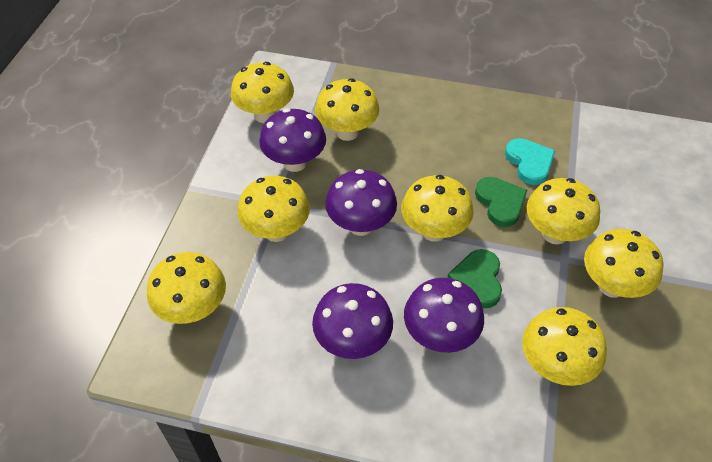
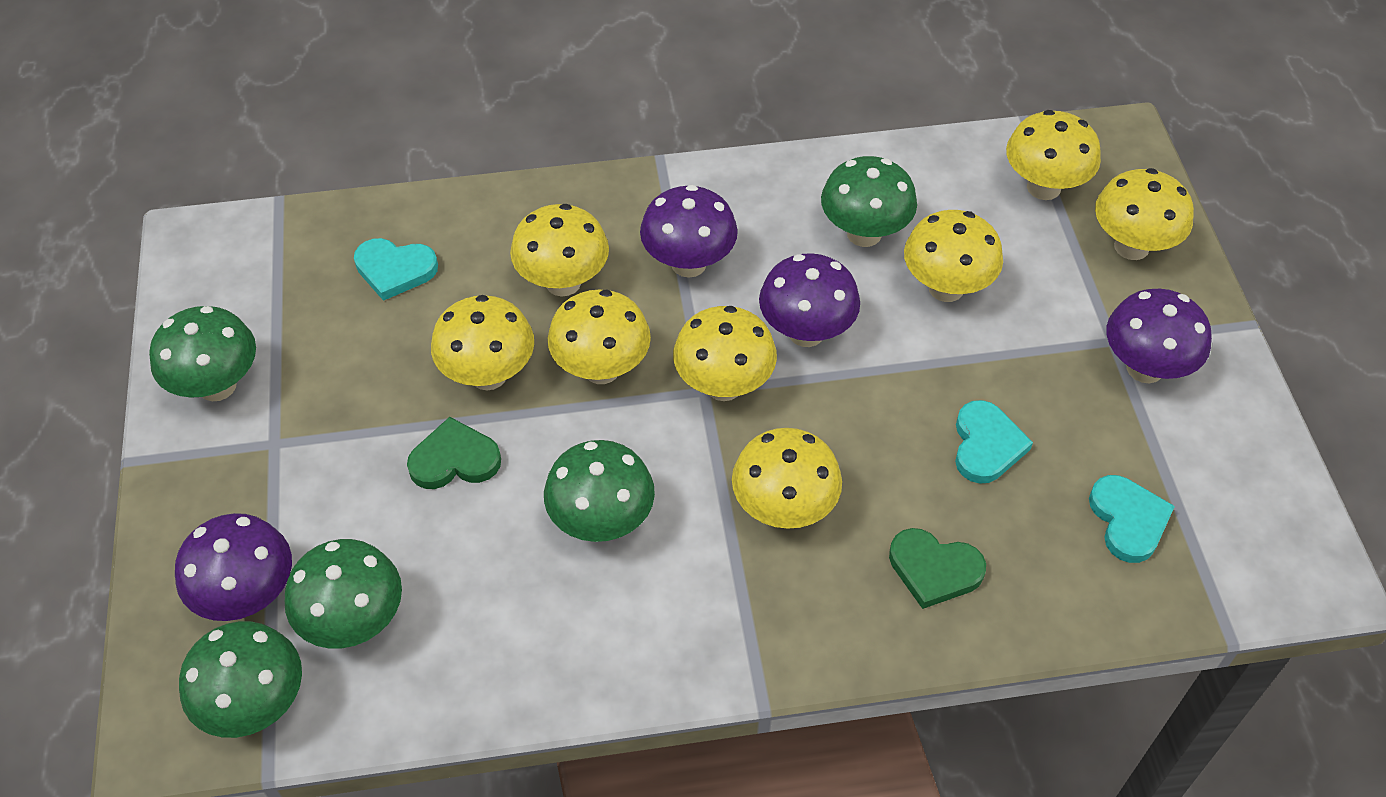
green mushroom: none = 0 -> [149,306,256,401] [179,621,302,738] [285,539,402,648] [544,440,655,542] [821,156,917,247] = 5
turquoise heart: [505,138,555,185] = 1 -> [354,238,438,301] [955,400,1033,484] [1089,475,1175,563] = 3

